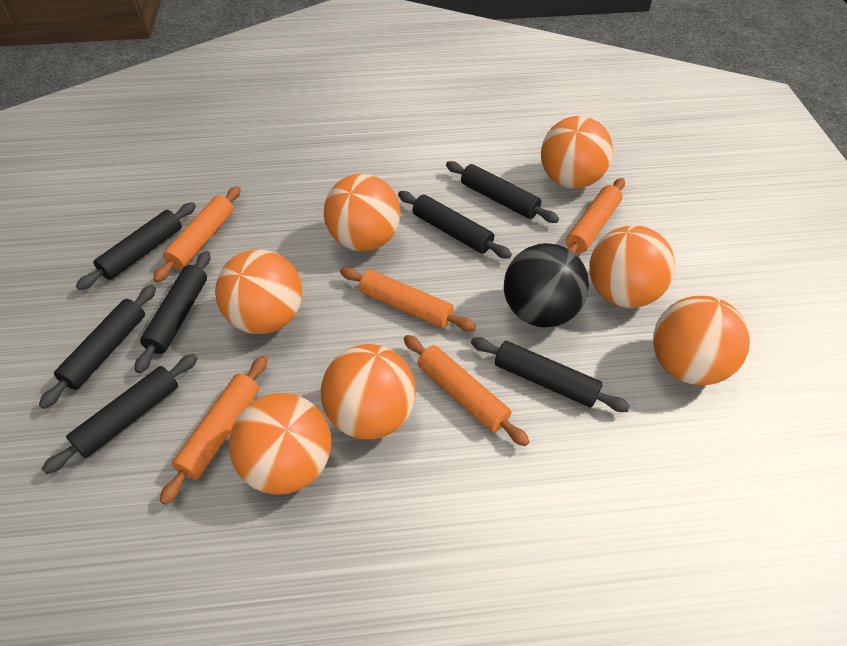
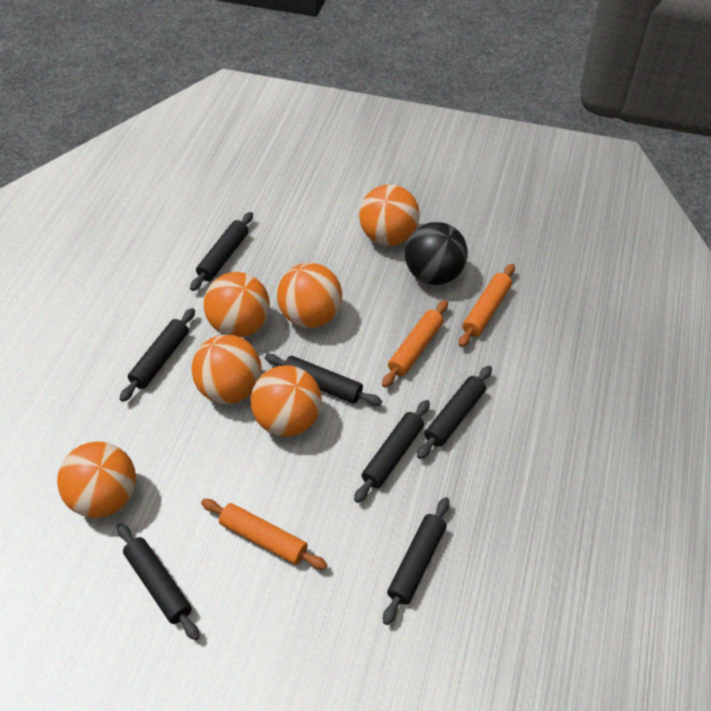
orange ball: [215,249,302,334] [229,393,331,495] [321,344,416,439] [324,174,401,251] [541,116,613,188] [589,225,675,308] [653,296,750,385] = 7 -> [57,442,136,518] [191,335,262,404] [204,272,270,337] [251,365,322,437] [277,263,342,328] [359,184,420,246] = 6
orange rolling pin: [153,186,241,282] [160,356,267,505] [340,267,476,332] [404,335,530,446] [566,178,625,253] = 5 -> [201,499,327,570] [382,300,448,388] [459,264,515,347] = 3

